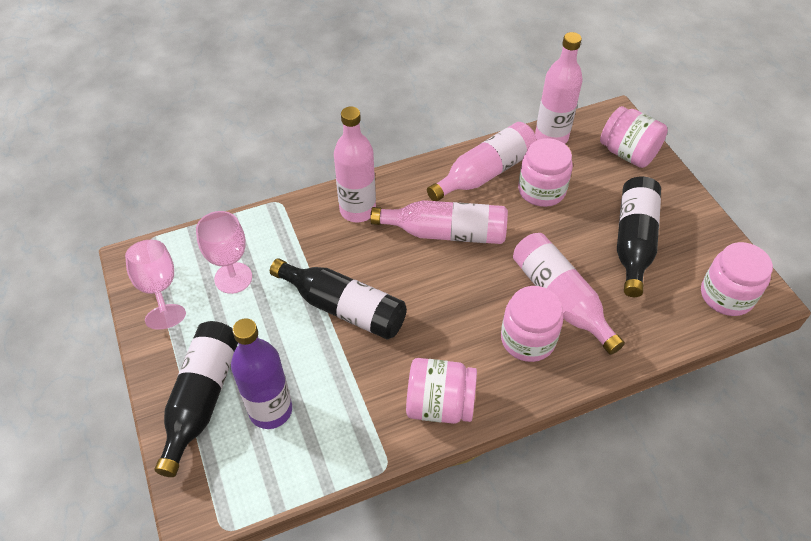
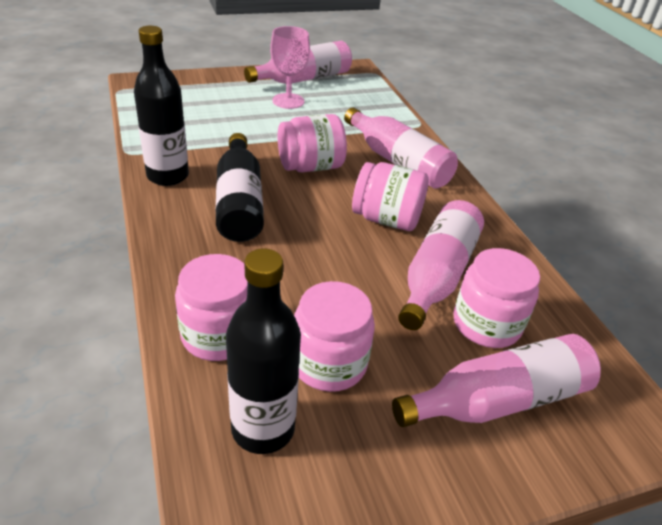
pink bottle: [334,106,376,223] [370,200,508,244] [427,122,537,201] [513,233,625,355] [535,32,583,144] = 5 -> [244,41,352,84] [344,107,458,189] [392,334,601,427] [398,200,484,330] = 4
pink goblet: [125,240,186,330] [196,211,252,294] = 2 -> [270,26,310,109] = 1
purple bottle: [231,318,292,429] = 1 -> none = 0

